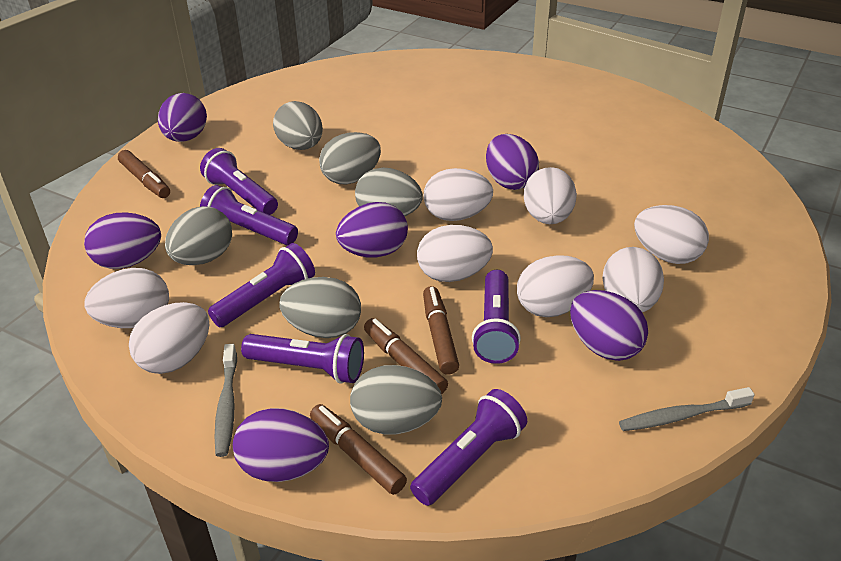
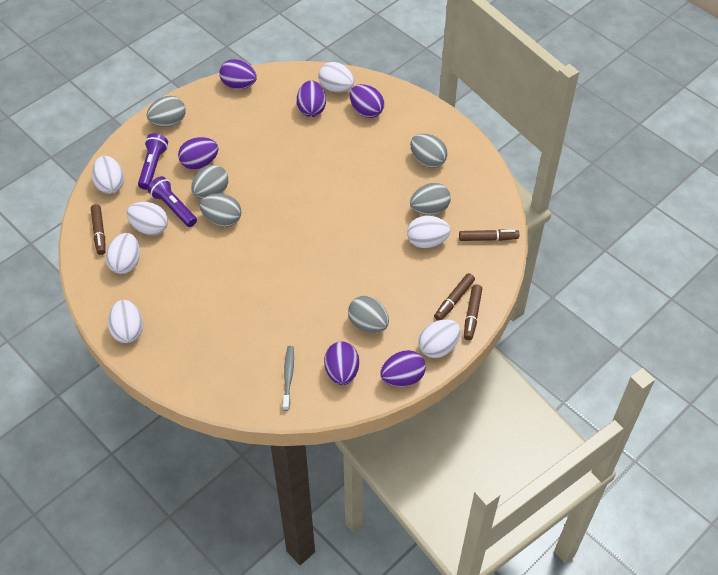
grey toothbrush: [215,344,237,457] [619,387,755,431] = 2 -> [283,346,294,411] = 1
purple flashlight: [200,148,278,215] [200,185,298,245] [208,243,315,327] [241,334,364,383] [410,389,527,506] [472,270,521,364] = 6 -> [138,133,168,190] [148,176,197,227] = 2
white egg: [85,268,169,328] [129,302,210,374] [417,225,493,282] [424,168,493,221] [517,255,594,317] [524,167,577,224] [602,247,664,312] [634,205,709,264] = 8 -> [92,156,124,194] [105,233,140,274] [108,300,143,343] [127,202,168,236] [318,62,354,93] [407,216,451,248] [418,319,460,358] = 7

